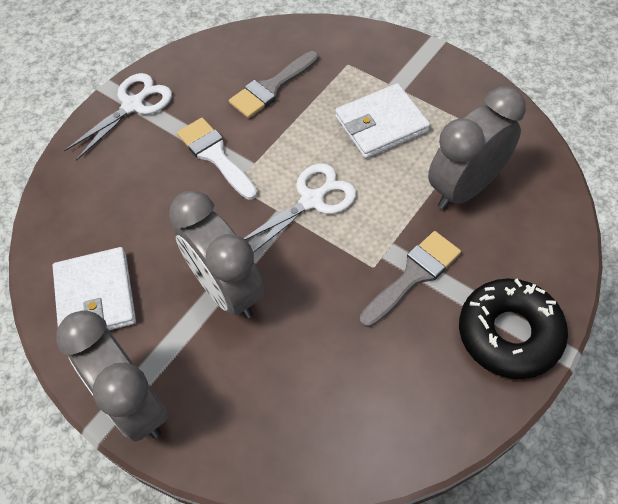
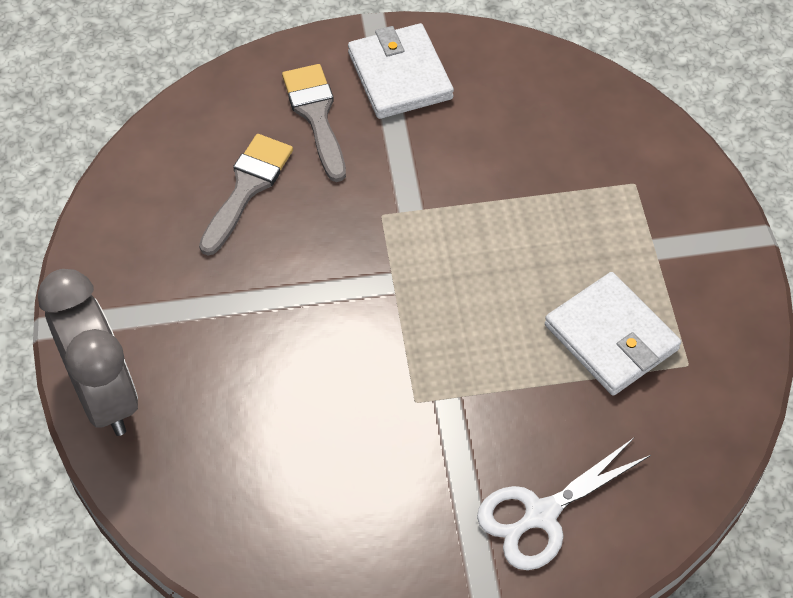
black donut: [459,278,568,379] = 1 -> none = 0
grey clock: [56,310,168,442] [169,191,264,319] [428,86,526,209] = 3 -> [38,269,138,436] = 1
white brush: [177,118,258,200] = 1 -> none = 0
white scissors: [64,73,172,161] [244,163,356,253] = 2 -> [477,438,651,570] = 1

